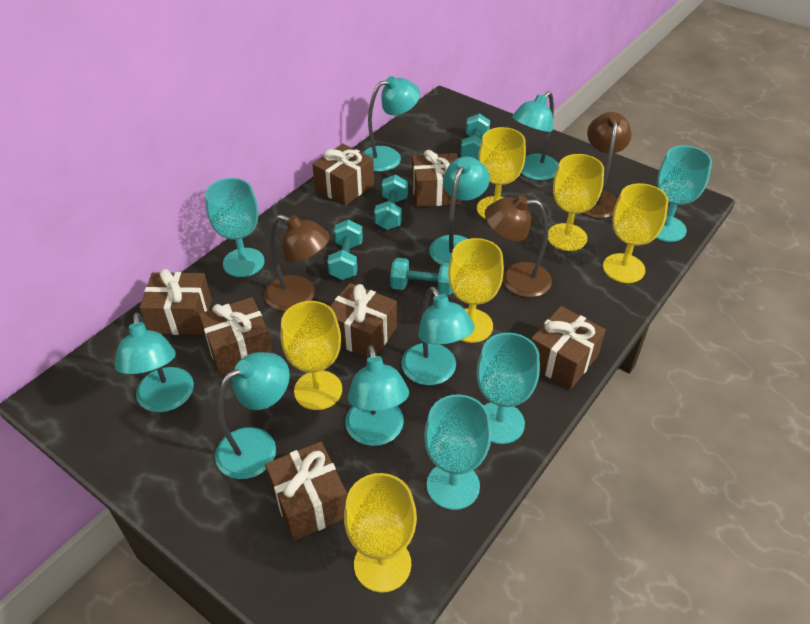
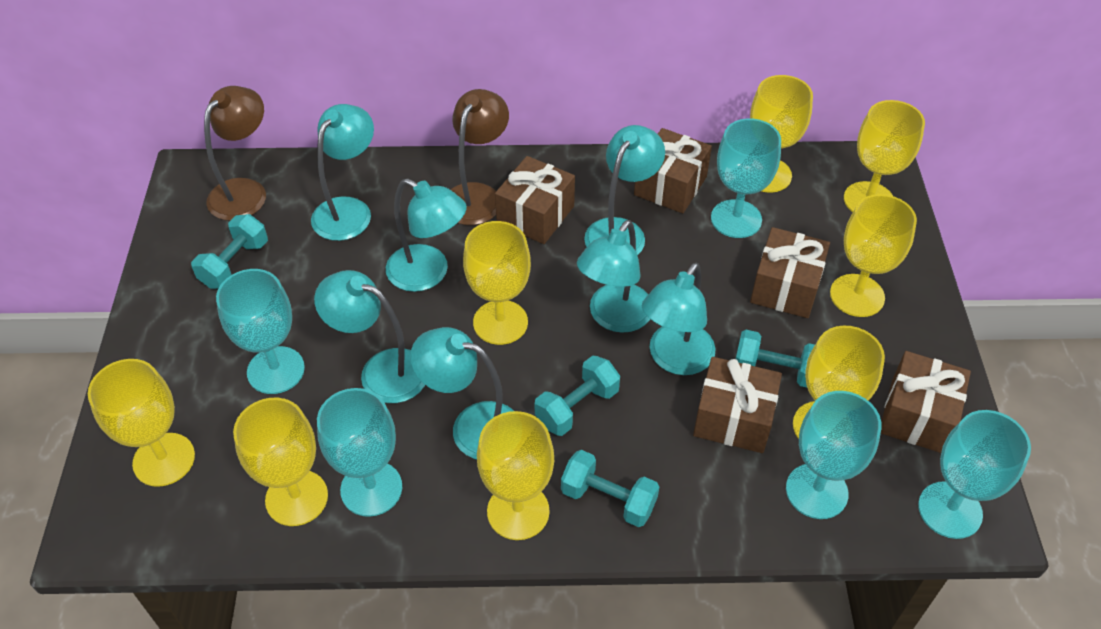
brown gift: [140,269,212,335] [199,297,272,375] [265,442,347,541] [312,144,374,206] [330,283,397,358] [412,150,461,207] [531,306,606,389] = 7 -> [495,156,575,244] [634,128,712,213] [693,357,782,453] [750,227,830,318] [881,351,971,453] = 5
brown lamp: [264,214,330,311] [485,196,552,297] [583,112,632,218] = 3 -> [204,86,266,221] [450,89,509,225] = 2
turquoise goblet: [205,178,265,277] [424,394,492,510] [477,333,540,444] [656,146,712,242] = 4 -> [216,269,305,394] [317,388,402,517] [711,118,781,238] [786,391,881,519] [918,410,1031,539] = 5
yellow goblet: [281,301,342,410] [344,473,417,593] [448,238,504,343] [477,127,526,219] [548,154,604,251] [603,183,669,283] = 6 -> [88,359,195,487] [233,398,328,526] [463,221,531,345] [477,411,554,540] [750,75,813,193] [793,326,885,439] [830,194,917,317] [844,100,925,212] = 8

